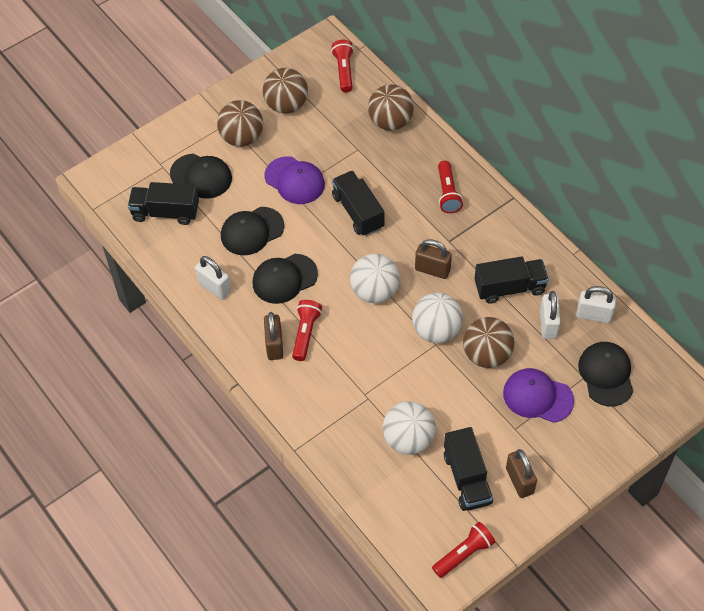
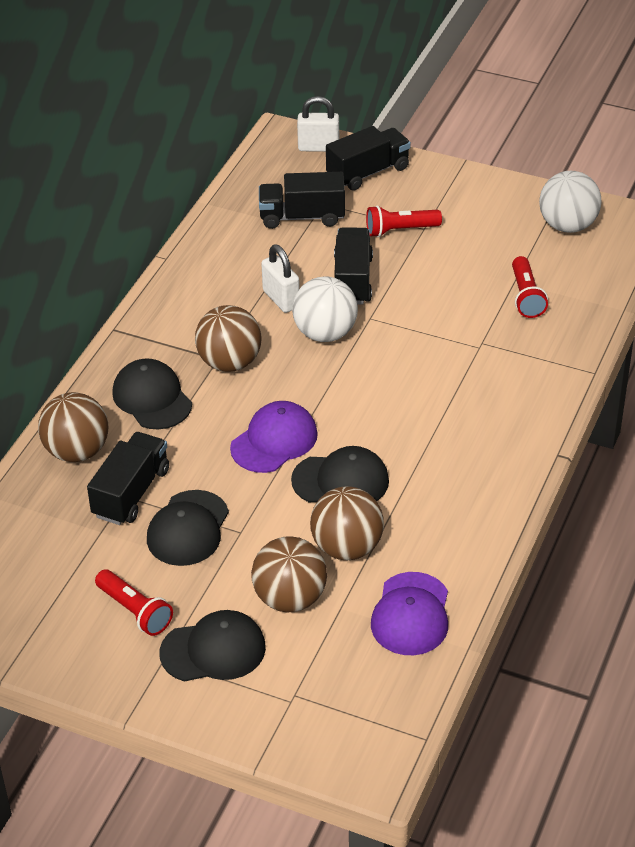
brown padlock: [264,312,283,360] [415,239,452,279] [506,449,537,498] = 3 -> none = 0
red flashlight: [292,300,322,361] [331,40,354,92] [432,522,495,578] [438,161,463,213] = 4 -> [95,569,173,636] [366,205,442,237] [512,256,548,318] = 3
white ball: [350,254,400,303] [383,401,436,455] [412,293,463,343] = 3 -> [292,276,358,342] [539,171,602,233] = 2
white padlock: [195,256,231,300] [540,291,561,339] [576,286,616,324] = 3 -> [261,244,300,313] [297,96,339,152] = 2

